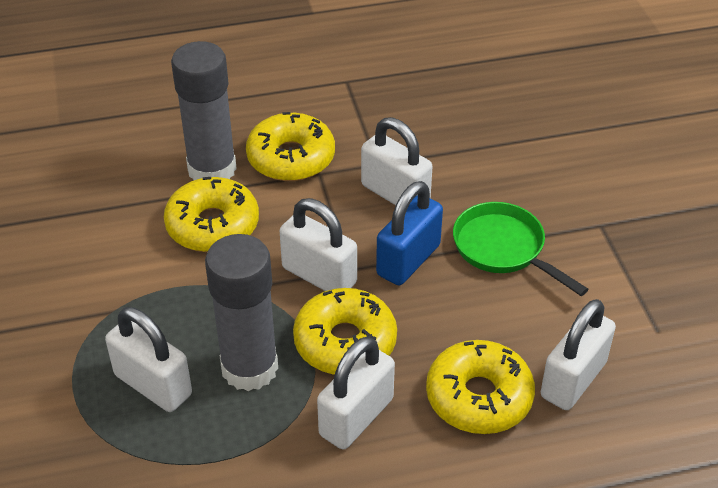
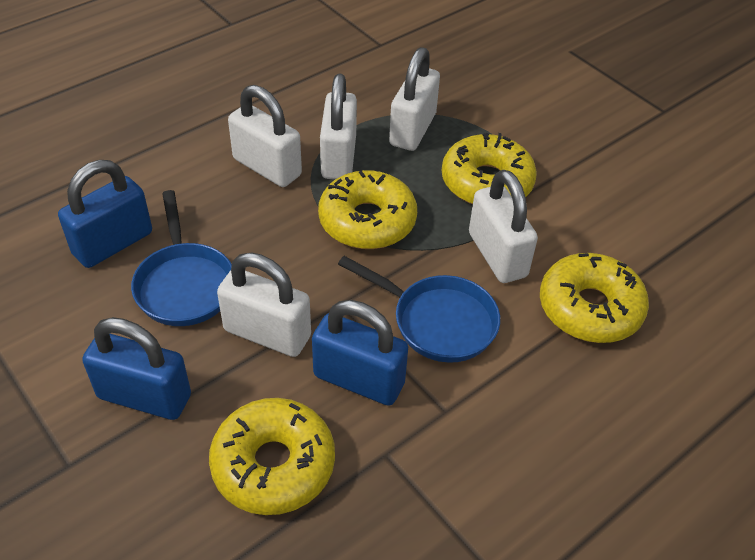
blue padlock: [376,181,443,286] = 1 -> [58,160,152,268] [82,317,191,420] [312,300,408,406] = 3
blue pan: none = 0 -> [131,190,232,326] [338,256,500,363] = 2
green pan: [453,202,589,296] = 1 -> none = 0
grey glue stick: [171,41,237,180] [205,234,278,391] = 2 -> none = 0

